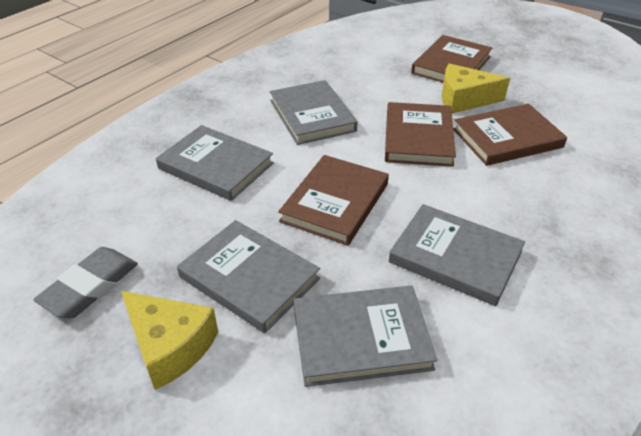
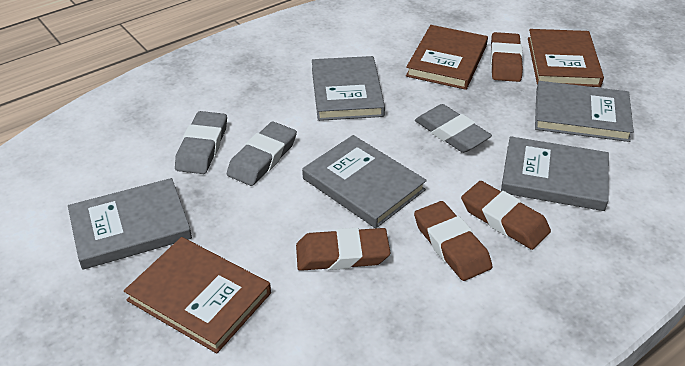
brown book: [278,155,389,246] [385,102,456,167] [411,35,492,83] [453,104,567,166] = 4 -> [124,237,271,353] [406,25,488,90] [528,29,604,87] = 3
brown eraser: none = 0 -> [296,228,390,271] [414,201,492,281] [461,181,551,250] [490,32,523,82] = 4
grey eraser: [33,247,138,318] = 1 -> [175,111,227,174] [227,121,297,186] [415,104,492,153] = 3
yellow cheese: [121,291,218,390] [441,63,510,113] = 2 -> none = 0

